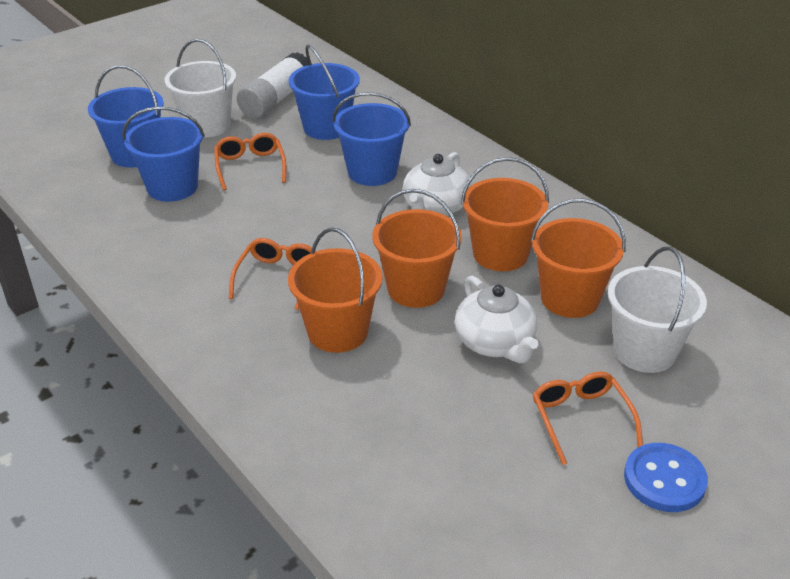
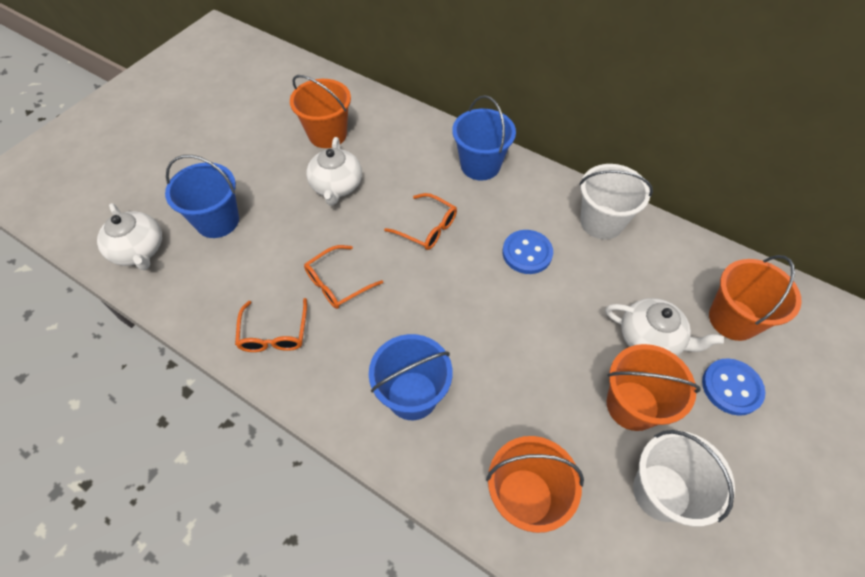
blue bucket: [88,65,164,168] [122,107,205,202] [289,45,360,140] [332,92,411,186] = 4 -> [165,155,239,238] [369,334,453,420] [452,95,516,180] = 3
blue button: [624,443,708,512] = 1 -> [502,230,553,274] [702,358,765,416] = 2
white glue stick: [237,52,309,119] = 1 -> none = 0
white teapot: [403,152,472,216] [455,276,539,363] = 2 -> [97,203,162,270] [306,137,362,206] [605,298,724,356] = 3

